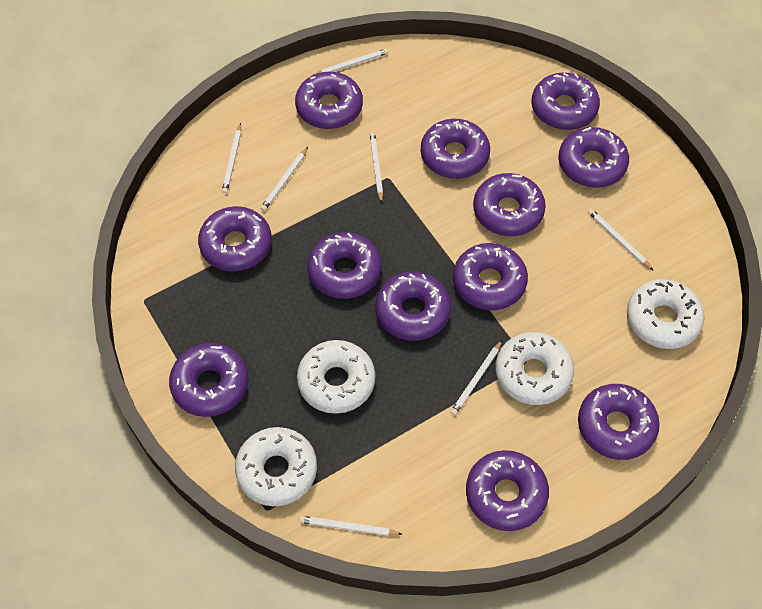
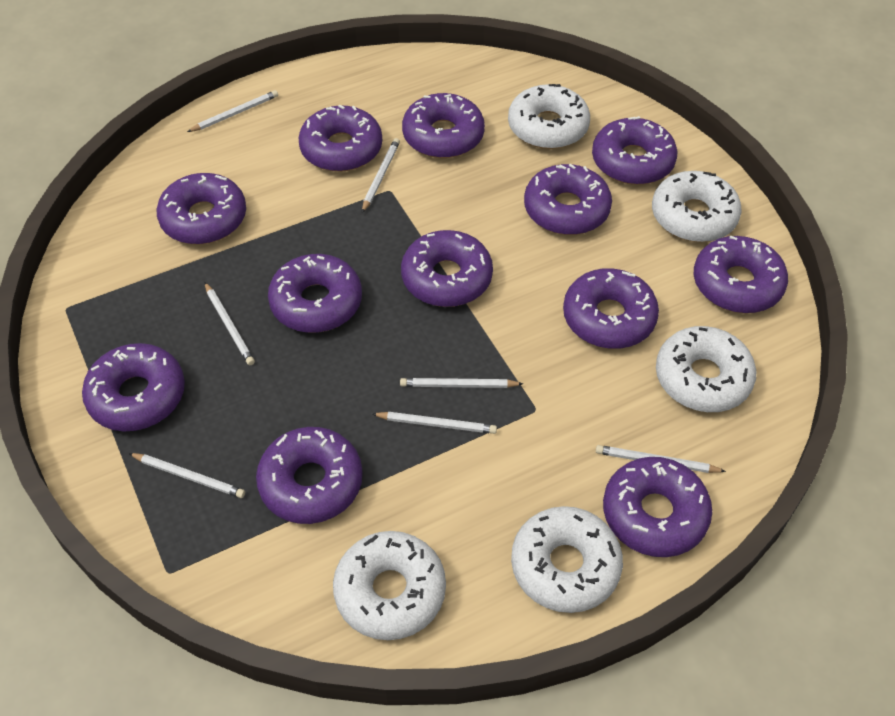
white donut: [235,427,317,506] [297,340,375,414] [495,332,574,405] [627,279,704,349] = 4 -> [333,531,446,640] [508,84,590,149] [511,506,623,613] [652,171,742,242] [656,326,756,412] = 5

